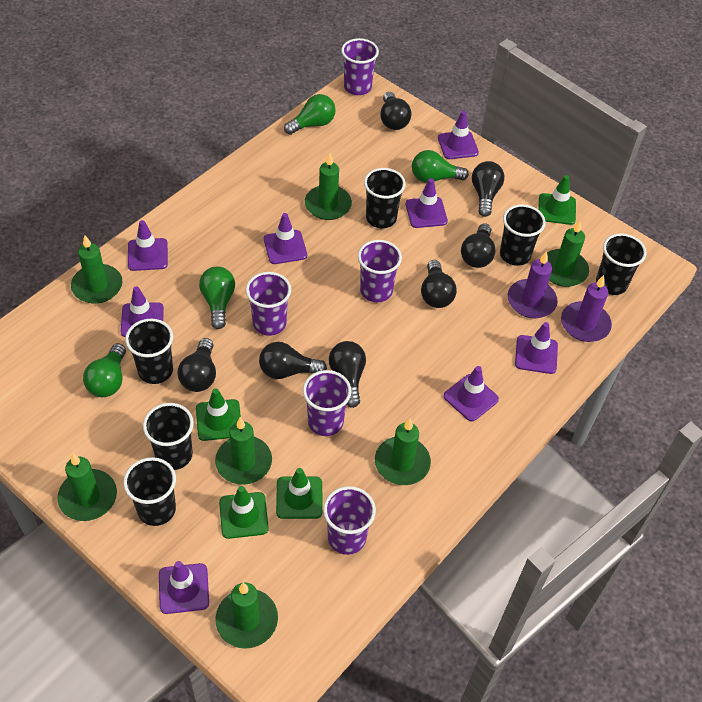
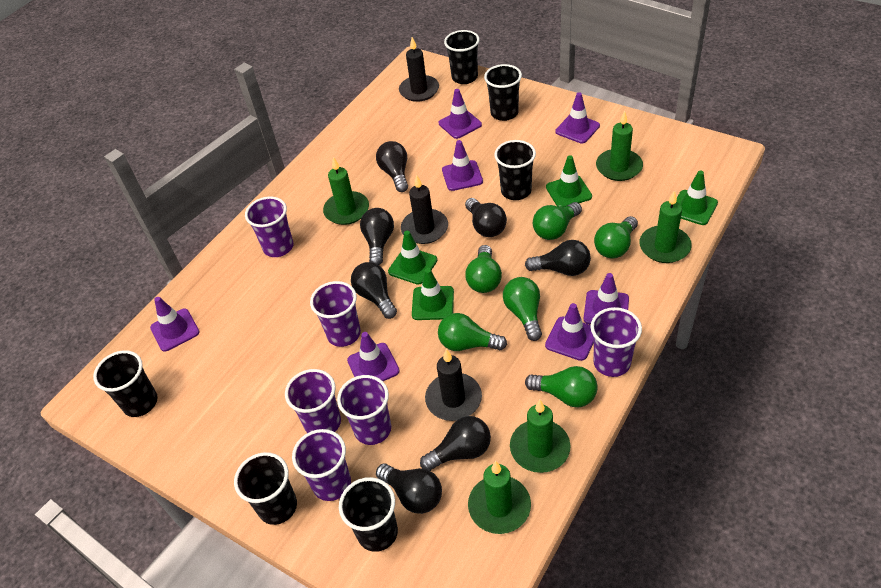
black candle: none = 0 -> [399,37,439,102] [401,175,448,244] [425,349,482,421] = 3
green candle: [57,453,117,521] [71,235,122,304] [215,417,272,485] [215,582,278,649] [305,153,352,220] [375,418,431,485] [547,220,589,287] = 7 -> [323,157,369,225] [468,461,531,534] [510,400,570,473] [596,111,643,181] [639,191,692,263] = 5
green light bulb: [83,343,126,397] [199,267,235,329] [284,94,336,135] [412,150,469,183] = 4 -> [438,313,507,351] [465,245,502,293] [503,277,542,341] [525,366,598,407] [533,202,582,240] [594,216,638,259] = 6
purple candle: [508,251,558,318] [561,275,612,342] = 2 -> none = 0
purple cup: [246,272,291,336] [303,370,351,436] [323,486,376,555] [341,38,379,95] [358,240,402,302] = 5 -> [245,197,294,257] [285,369,341,433] [292,429,351,501] [310,281,361,347] [337,375,391,445] [591,307,642,377] = 6
purple traffic cone: [121,286,164,337] [128,220,168,271] [159,561,209,614] [264,213,307,264] [406,178,448,228] [438,111,479,159] [444,366,499,422] [515,322,558,374] = 8 -> [150,297,199,352] [347,332,400,381] [439,89,482,139] [442,140,483,191] [545,303,594,361] [555,92,600,143] [584,273,629,324] = 7

